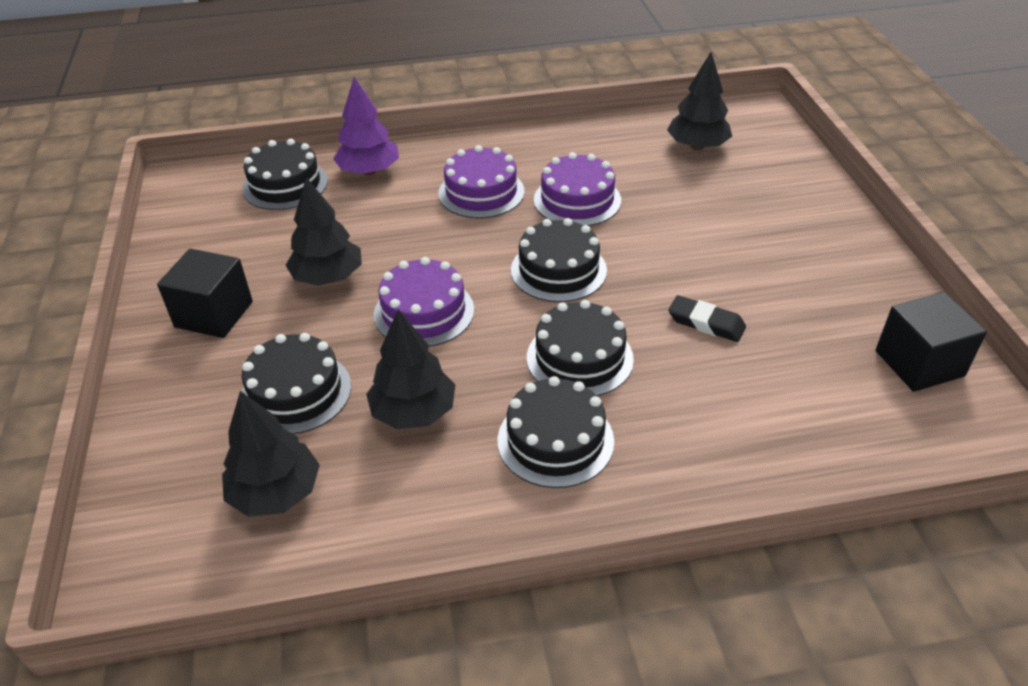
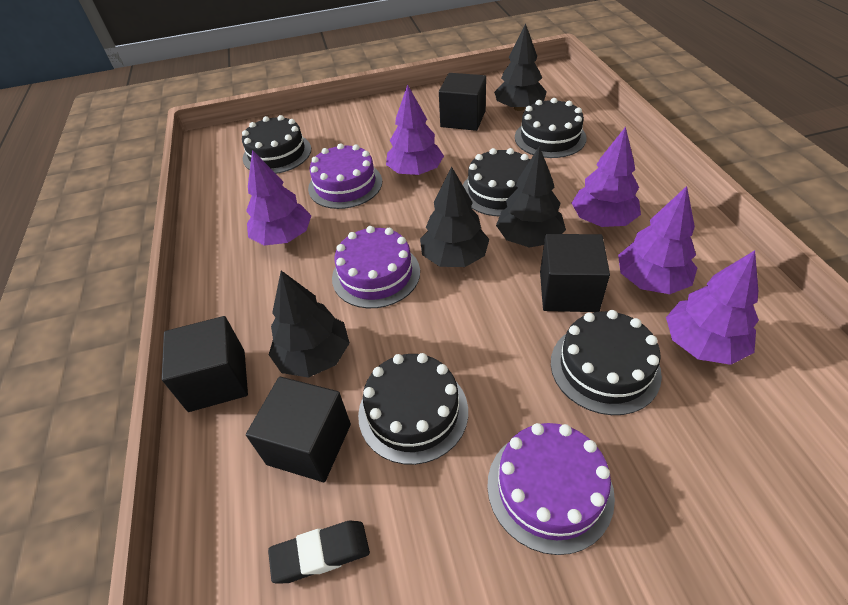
black cube: [157,249,253,338] [875,292,987,392] = 2 -> [162,316,248,412] [246,377,351,482] [439,73,486,131] [540,234,610,312] = 4
purple tree: [333,77,399,175] = 1 -> [246,150,311,246] [386,84,444,175] [572,127,641,227] [618,186,697,294] [666,250,759,365] = 5

